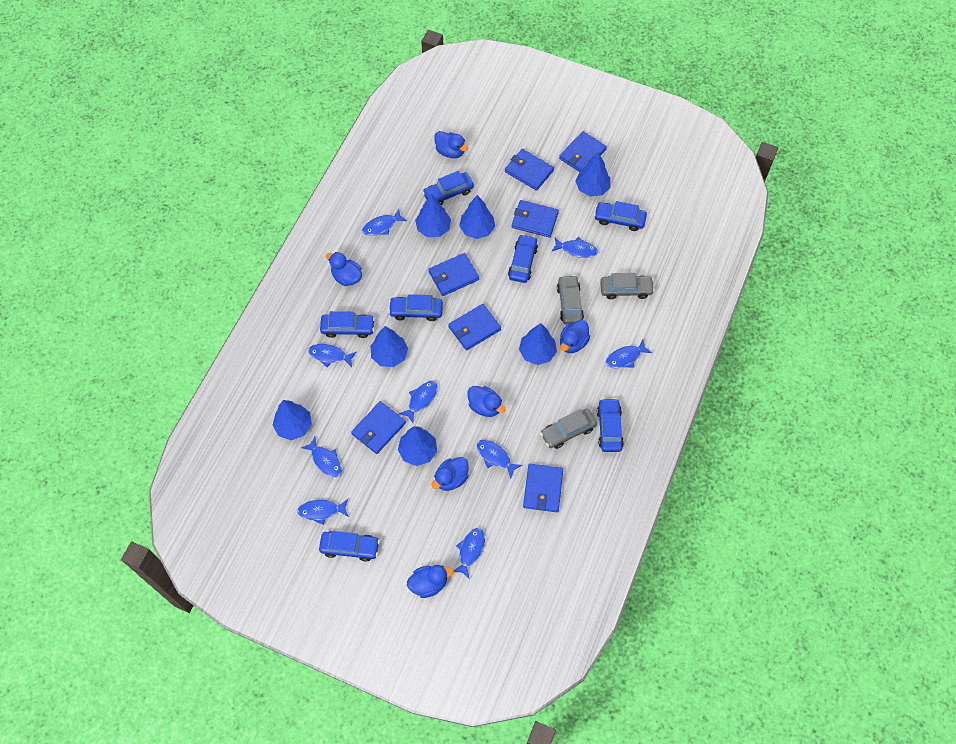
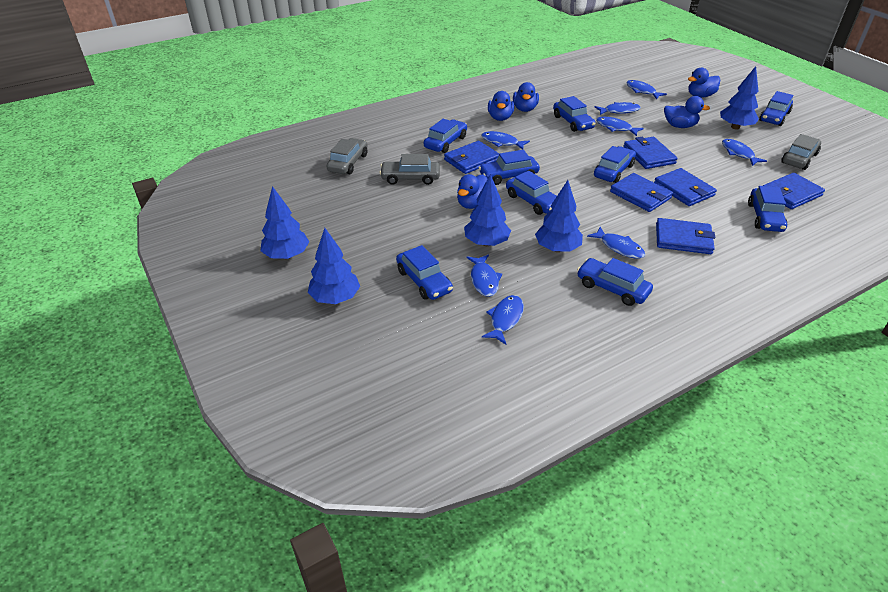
blue car: [319,531,380,562] [320,311,375,338] [388,294,443,321] [422,171,474,205] [508,234,538,283] [594,201,647,231] [597,398,624,452] = 7 -> [396,245,453,300] [424,119,467,153] [478,150,540,185] [506,171,557,215] [553,96,596,132] [577,258,653,306] [594,146,636,183] [748,186,787,232] [759,91,793,126] = 9
blue duck: [326,252,362,286] [407,565,454,598] [431,457,469,491] [434,131,468,158] [467,386,506,417] [560,320,590,353] = 6 -> [457,174,487,209] [488,91,514,121] [513,82,539,112] [664,96,710,128] [688,68,720,98] = 5
blue fish: [297,499,349,525] [301,437,342,478] [308,344,357,367] [362,209,407,236] [399,381,438,423] [454,528,485,578] [476,440,522,479] [551,237,598,258] [606,340,652,368] = 9 -> [466,255,502,297] [481,131,530,150] [482,295,524,345] [587,227,646,259] [595,102,641,115] [596,117,644,136] [626,80,667,99] [722,139,767,166] = 8
blue tree: [273,400,312,440] [371,326,408,367] [398,426,437,466] [415,194,451,237] [459,195,495,239] [519,323,557,365] [575,152,610,197] = 7 -> [260,186,309,259] [308,228,360,304] [464,174,511,246] [535,180,583,252] [720,66,759,129] = 5
blue wallet: [351,401,406,454] [428,253,479,296] [448,304,501,351] [505,149,554,191] [512,200,559,238] [523,464,563,512] [559,131,607,172] = 7 -> [444,141,499,174] [610,173,673,212] [623,137,678,169] [654,168,717,206] [656,218,715,254] [763,173,825,209] = 6

